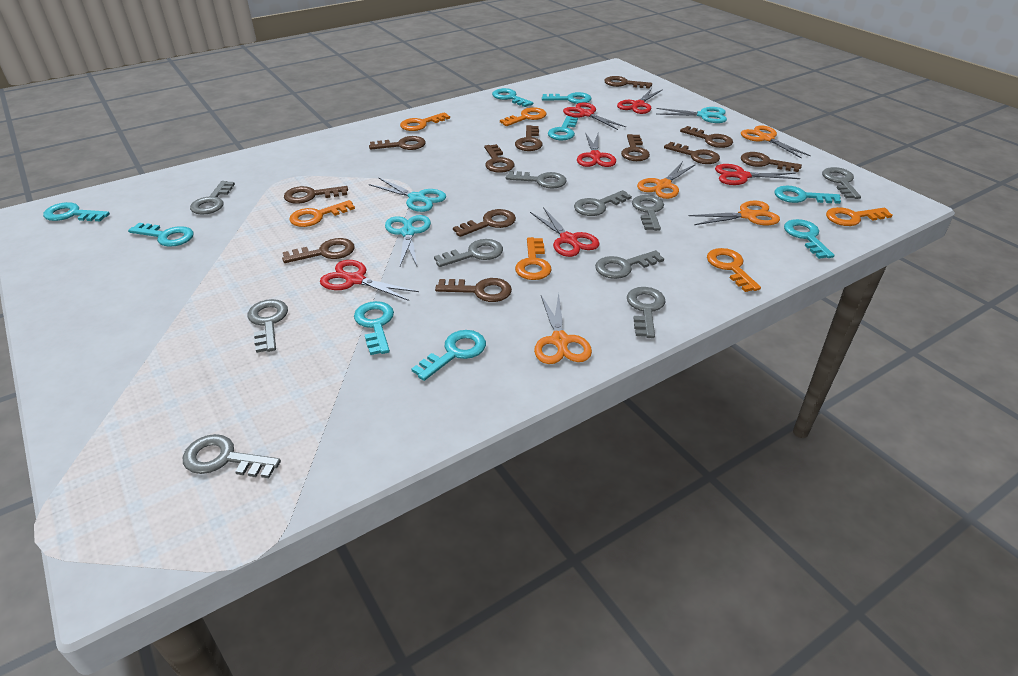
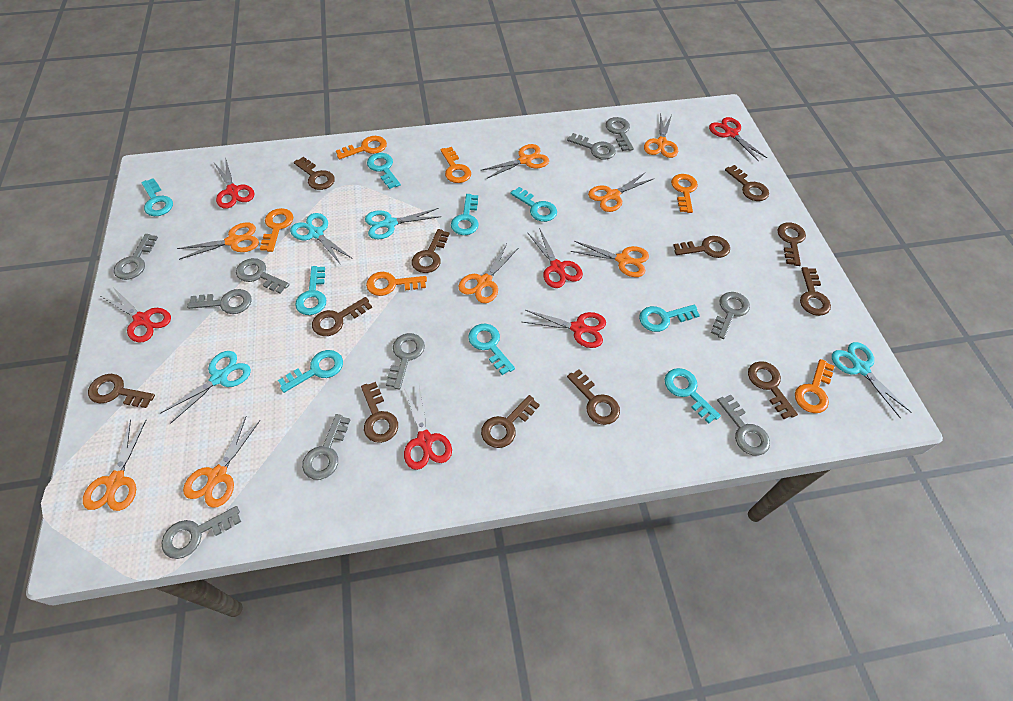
orange scissors: [534,293,592,364] [637,162,696,199] [689,201,780,225] [741,125,811,158] = 4 -> [83,419,146,511] [177,223,259,260] [183,417,260,508] [458,244,518,303] [480,144,549,179] [570,241,649,277] [588,172,653,212] [644,113,678,158] = 8
turquoise scissors: [369,177,446,212] [385,215,431,266] [656,107,727,123] = 3 -> [161,351,251,424] [290,213,353,265] [365,208,441,239] [832,342,911,418] = 4

